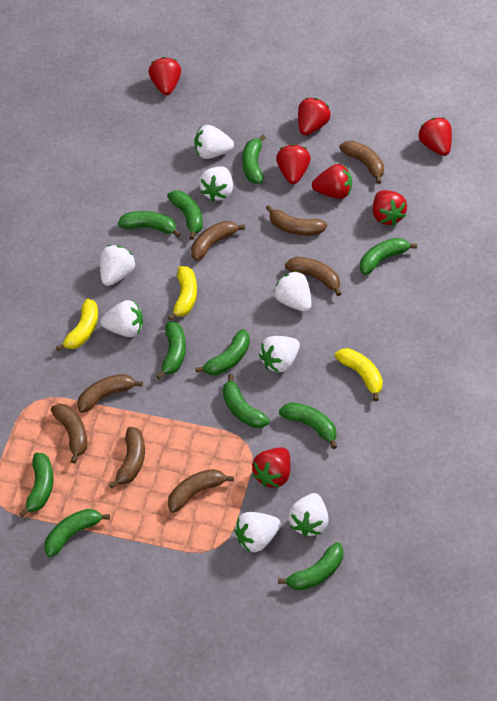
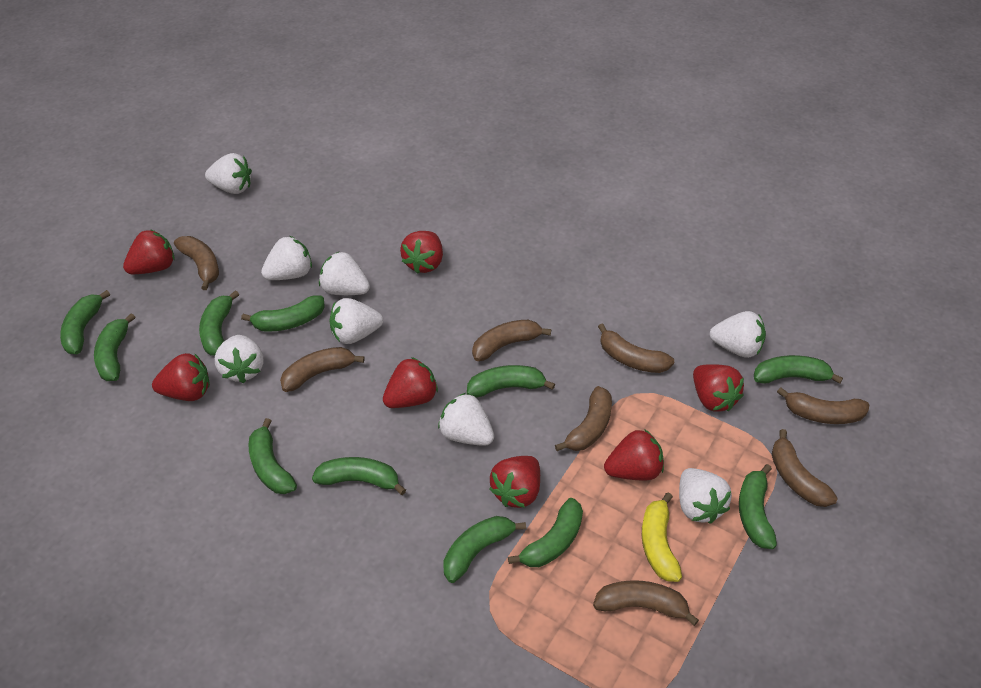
yellow banana: [56,299,98,351] [168,266,197,321] [335,348,383,401] = 3 -> [642,492,682,582] = 1

